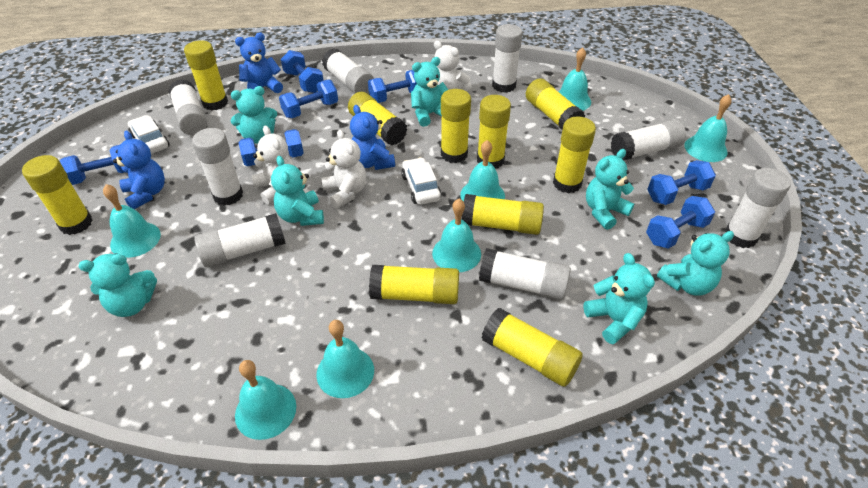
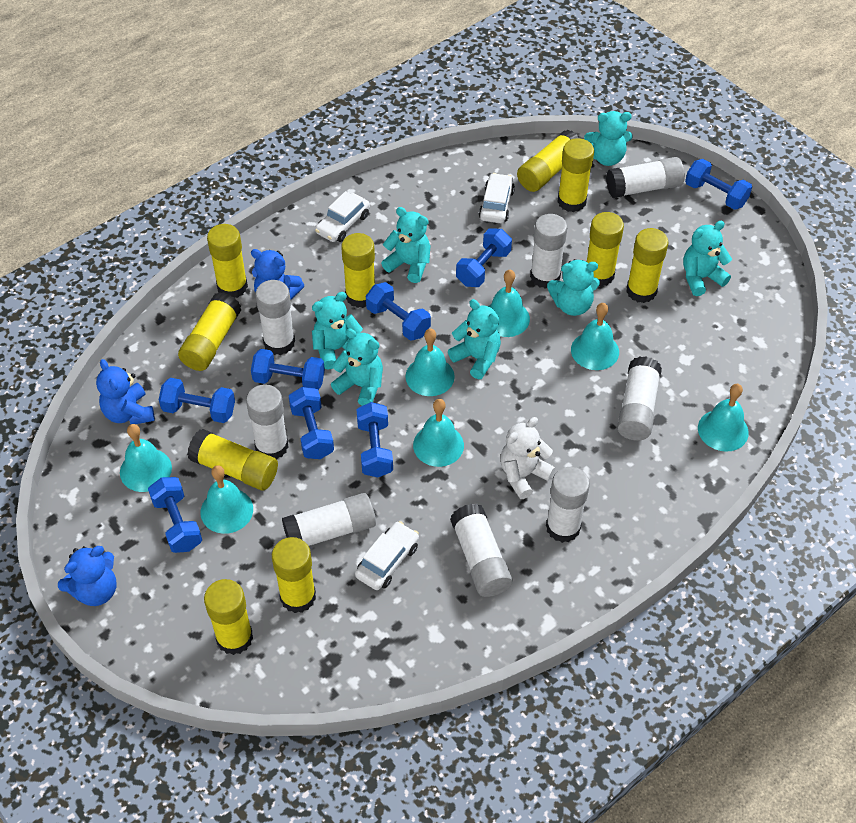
blue dumbbell: [60,145,124,185] [239,129,304,166] [279,80,338,118] [281,50,324,93] [368,70,417,103] [646,196,715,249] [647,160,716,205] = 7 -> [148,477,202,553] [159,378,235,423] [251,349,325,390] [289,387,334,459] [356,402,393,477] [366,282,431,341] [456,229,512,287] [685,159,752,210] = 8
white car: [128,115,170,154] [401,157,441,205] = 2 -> [315,191,370,242] [355,521,419,590] [479,173,515,223] = 3
white teddy bear: [252,126,295,205] [321,130,366,209] [434,41,472,92] = 3 -> [500,417,555,499] = 1

